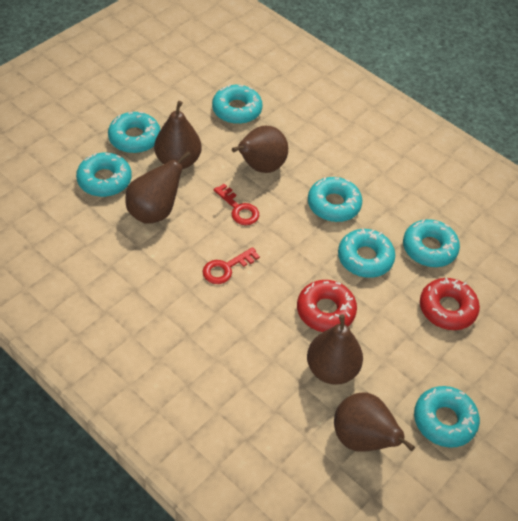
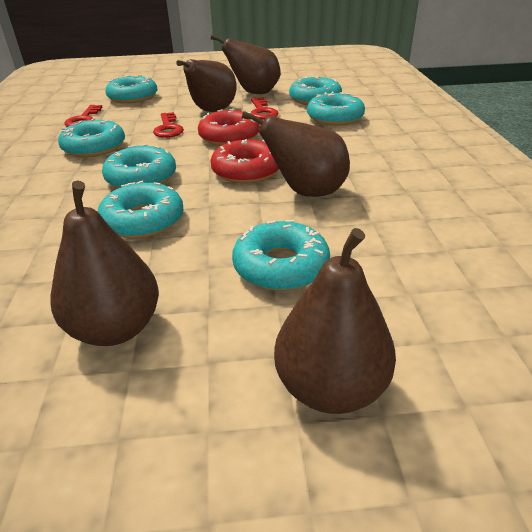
red key: [203,247,260,284] [214,184,259,225] = 2 -> [65,105,103,127] [153,112,184,138] [251,97,278,120] = 3

